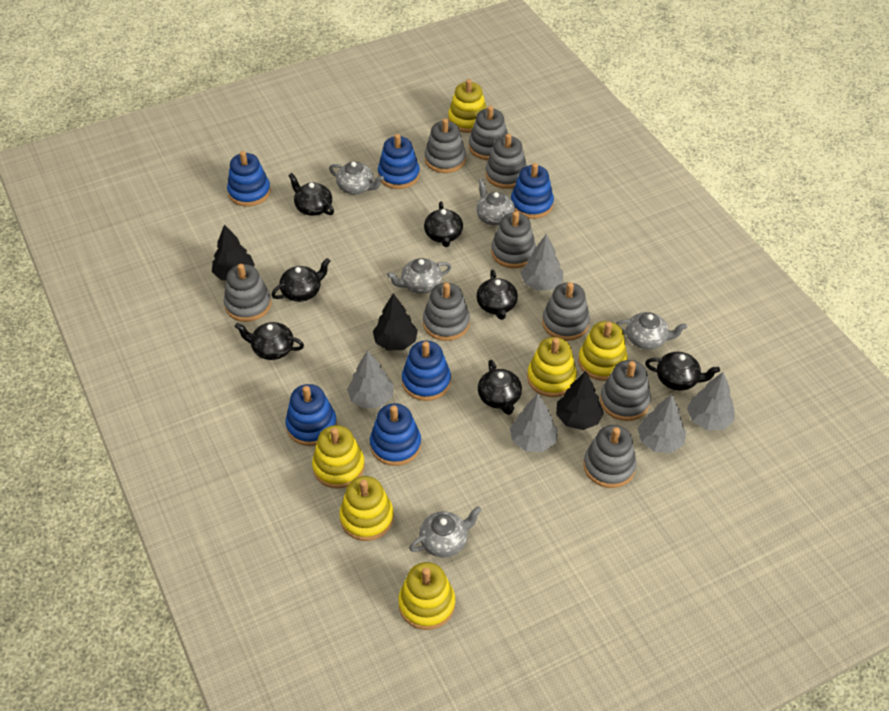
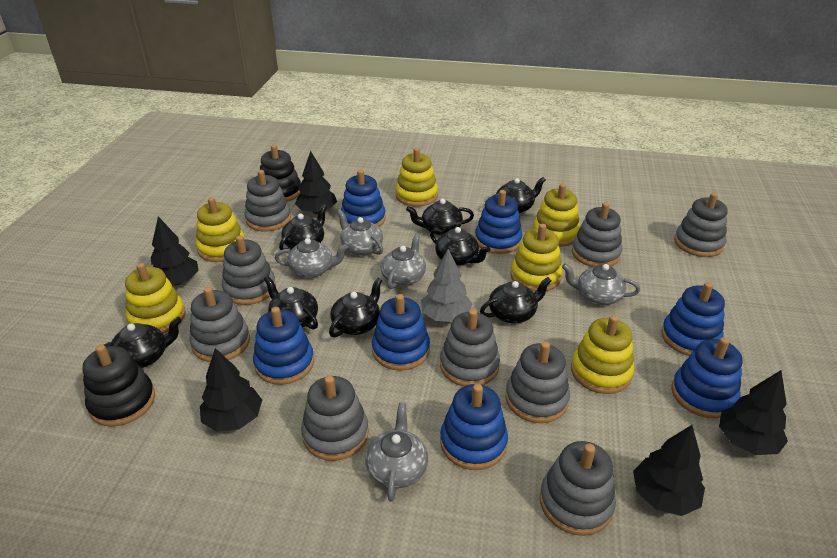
black stacking toy: none = 0 -> [82,344,155,427] [260,145,301,202] = 2
black teapot: [235,322,304,360] [271,258,330,302] [288,173,334,216] [424,201,463,247] [476,270,518,320] [478,360,522,415] [645,352,720,391] = 7 -> [103,317,182,368] [264,276,318,329] [279,204,327,251] [329,278,382,337] [406,199,474,236] [430,227,490,266] [480,277,551,323] [493,177,546,213] = 8
black tree: [212,224,255,280] [373,293,418,351] [556,371,604,430] = 3 -> [151,217,199,286] [200,348,262,432] [295,151,337,214] [633,425,705,516] [719,370,788,455] = 5
blue stacking toy: [227,151,271,207] [285,384,337,446] [370,403,421,466] [378,134,420,189] [402,341,451,401] [511,163,554,219] = 6 -> [253,307,314,385] [341,170,386,227] [372,294,430,371] [440,384,508,470] [475,190,523,254] [661,282,725,356] [671,337,743,419] = 7
grey tree: [347,350,394,409] [510,394,558,452] [520,234,563,291] [637,394,686,453] [687,372,735,430] = 5 -> [421,249,472,322] = 1

